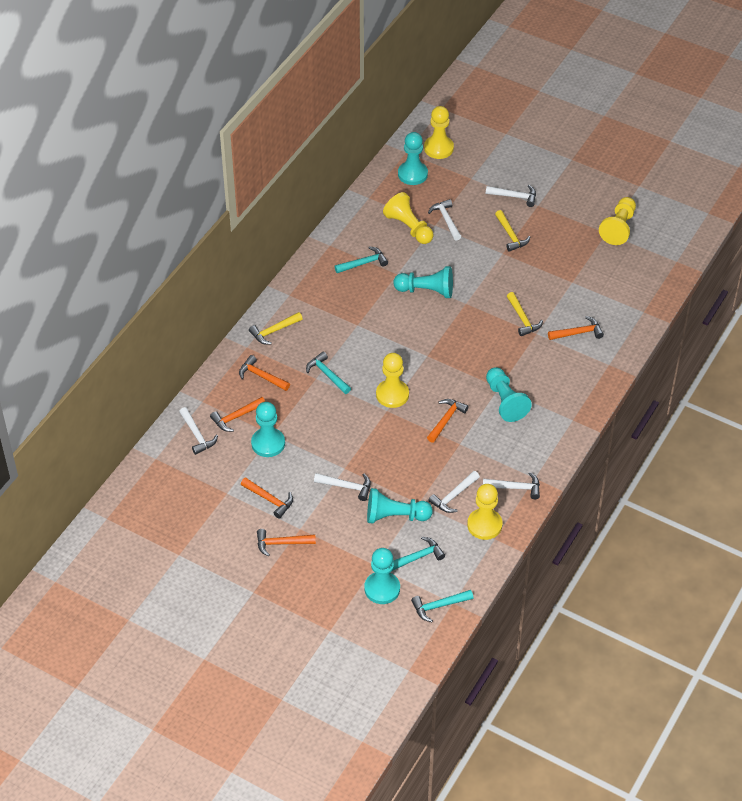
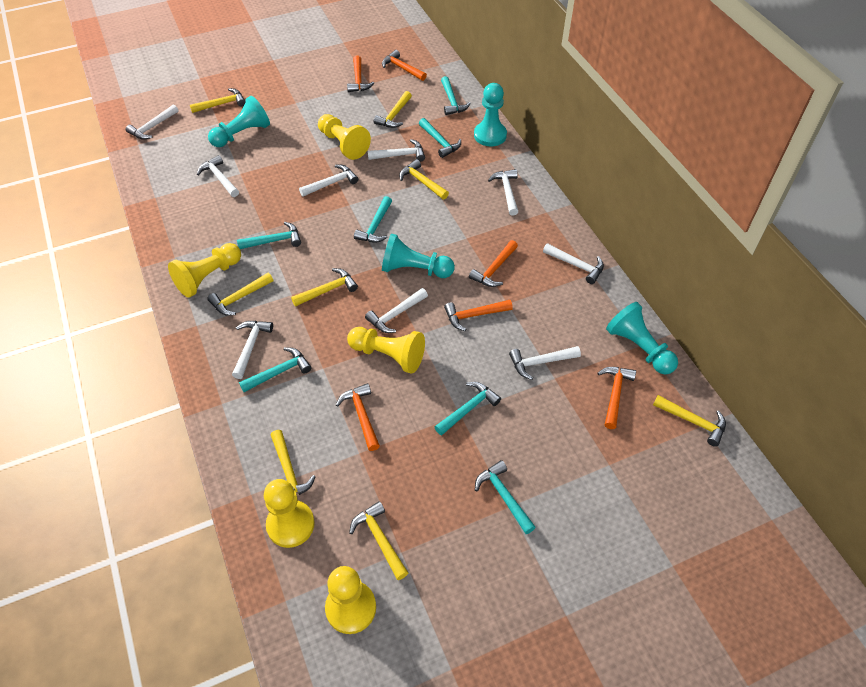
turquoise hammer: [306,352,351,394] [334,246,388,273] [392,537,445,571] [411,590,473,622] = 4 -> [237,222,301,249] [239,347,312,392] [354,196,392,243] [419,118,461,158] [435,382,501,436] [441,76,471,115] [475,460,536,534] = 7
turquoise pawn: [251,402,285,457] [364,548,400,604] [367,488,433,524] [394,266,453,298] [398,132,428,185] [486,367,532,422] = 6 -> [208,96,270,147] [382,233,455,278] [474,83,507,147] [606,302,678,375] = 4
white hammer: [179,407,218,455] [314,473,371,501] [428,199,462,241] [428,471,480,513] [483,472,540,499] [486,185,536,207] = 6 -> [125,104,179,140] [197,155,239,197] [232,321,273,379] [299,165,358,197] [365,288,428,333] [368,139,425,162] [488,169,518,216] [509,346,581,380] [543,243,604,284] = 9
yellow hammer: [249,312,303,345] [495,210,530,252] [507,292,543,336] = 3 -> [190,88,245,113] [207,273,273,316] [271,430,316,495] [291,268,358,307] [349,501,408,580] [374,91,412,128] [399,159,449,199] [653,395,726,447] = 8

